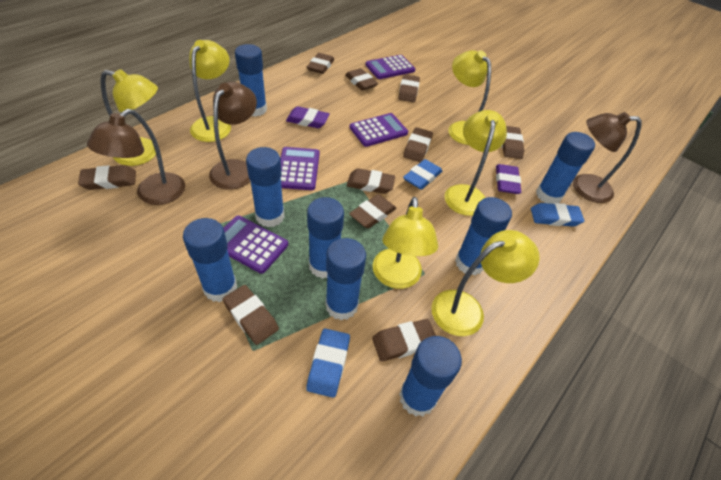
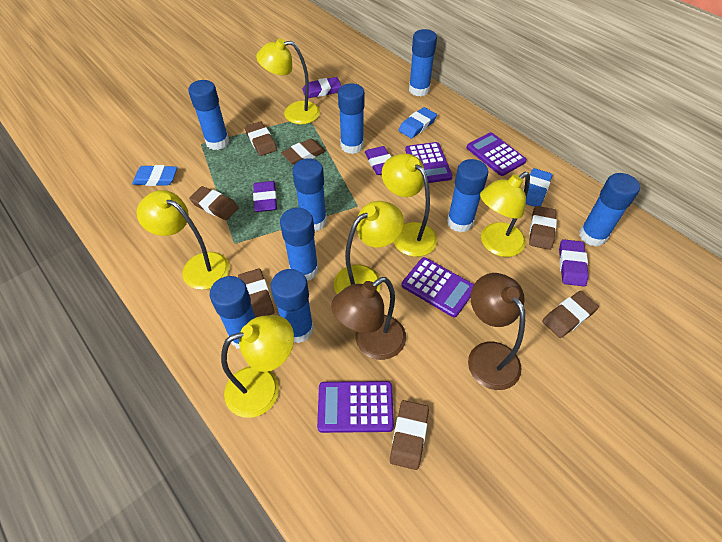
blue glue stick: [183,218,237,302] [235,44,267,117] [246,147,285,227] [307,197,344,279] [325,238,366,320] [399,336,462,416] [455,197,512,276] [536,132,595,204] = 8 -> [188,80,229,150] [210,276,256,349] [271,269,314,343] [280,208,319,280] [292,158,327,232] [338,83,365,154] [409,29,437,96] [447,159,488,232] [579,173,640,247] = 9
brown eraser: [78,165,136,190] [222,285,279,345] [307,53,334,74] [345,68,378,91] [347,168,395,194] [349,194,397,228] [372,319,436,362] [398,74,420,103] [403,127,433,162] [502,126,524,159] = 10 -> [189,186,239,220] [238,269,274,317] [245,121,277,156] [281,138,326,165] [390,400,429,470] [529,206,557,250] [542,291,599,338] = 7
brown lamp: [87,109,185,205] [209,82,257,190] [573,112,642,203] = 3 -> [331,277,406,360] [468,273,525,390] = 2
purple eraser: [286,106,330,128] [496,164,521,194] = 2 -> [253,181,277,212] [302,77,341,98] [365,146,391,175] [559,239,589,287] = 4

